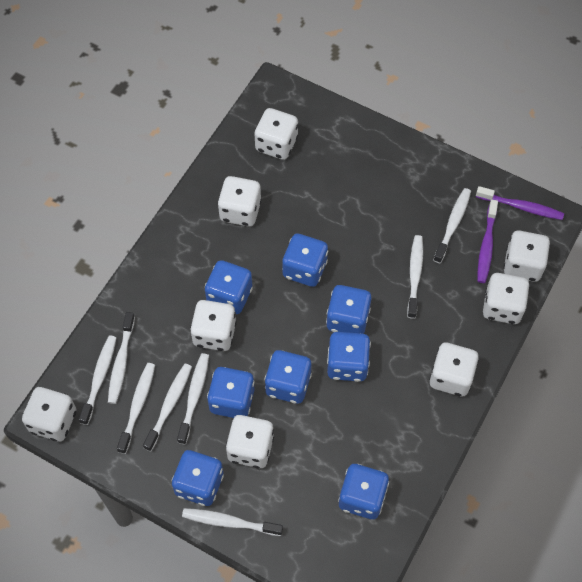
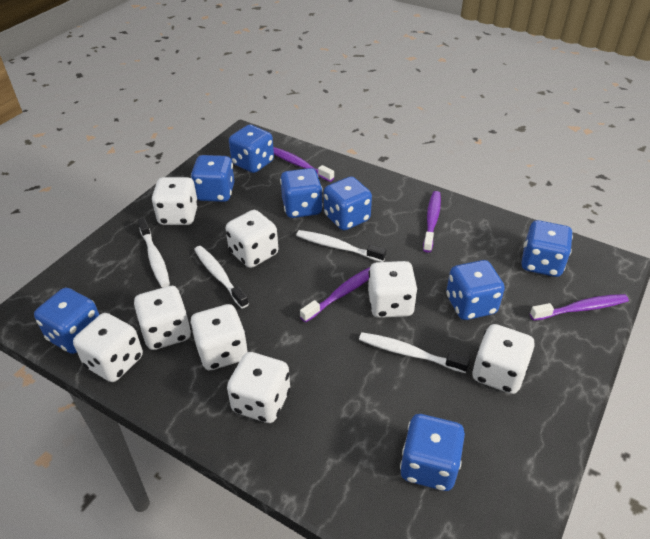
purple toothbrush: [476,186,564,220] [477,200,498,283] = 2 -> [273,147,334,182] [300,267,370,322] [423,191,441,253] [530,294,629,321] = 4
white toothbrush: [79,335,116,425] [108,312,135,404] [117,363,155,454] [143,364,192,451] [177,353,209,444] [182,508,283,536] [407,235,423,319] [433,188,471,263] = 8 -> [138,218,170,287] [194,246,249,308] [296,230,386,262] [359,332,470,373] = 4

